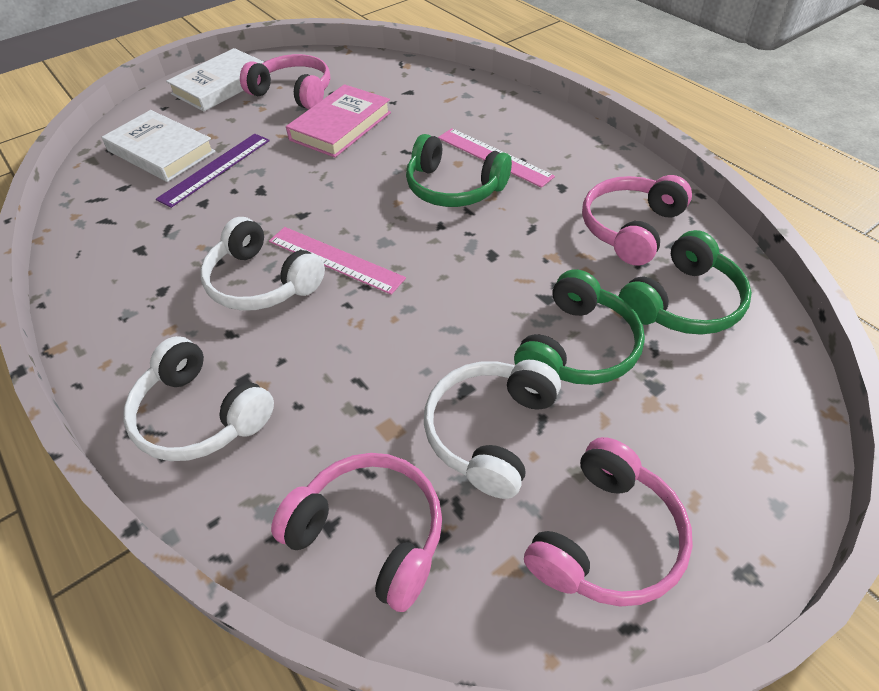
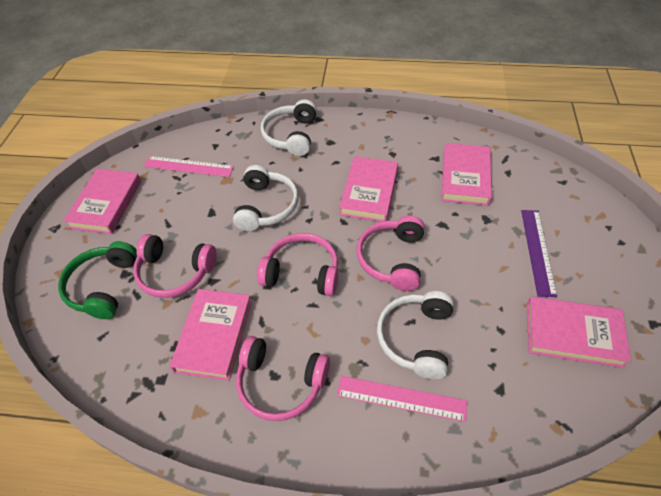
green headphones: [406,134,512,207] [514,269,645,385] [619,230,752,335] = 3 -> [58,241,137,319] = 1
pink book: [286,84,391,158] = 1 -> [64,169,141,234] [170,289,252,381] [339,156,398,222] [441,143,492,206] [527,297,631,368] = 5
white book: [101,110,216,182] [166,48,271,112] = 2 -> none = 0

